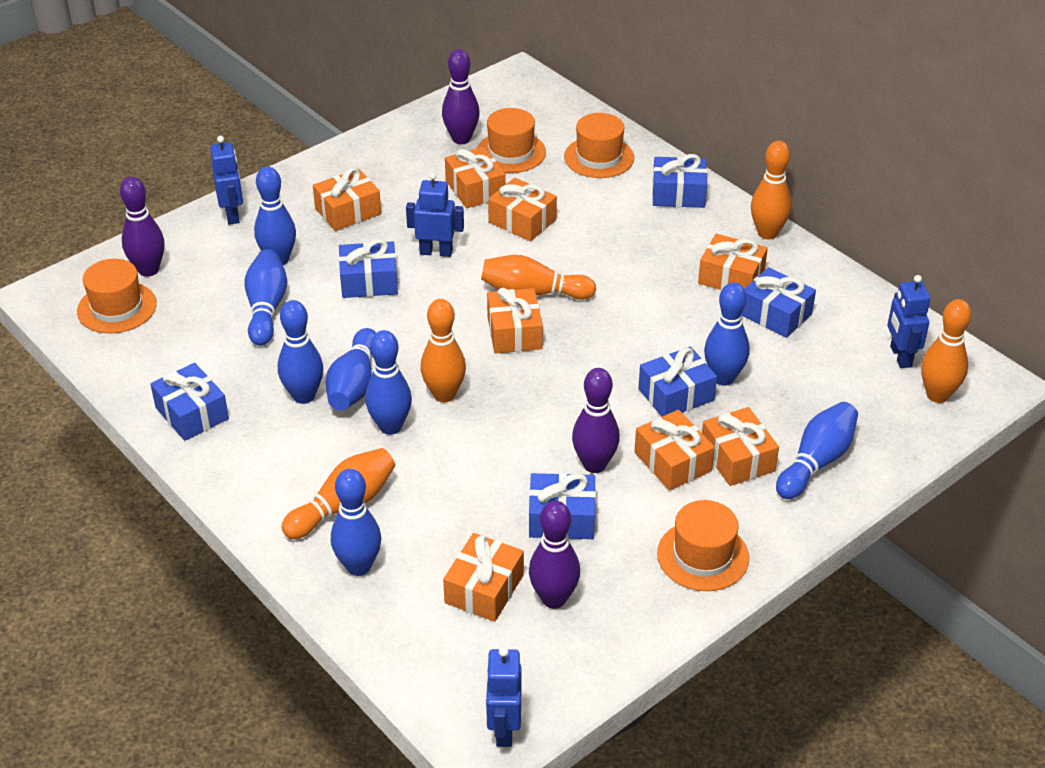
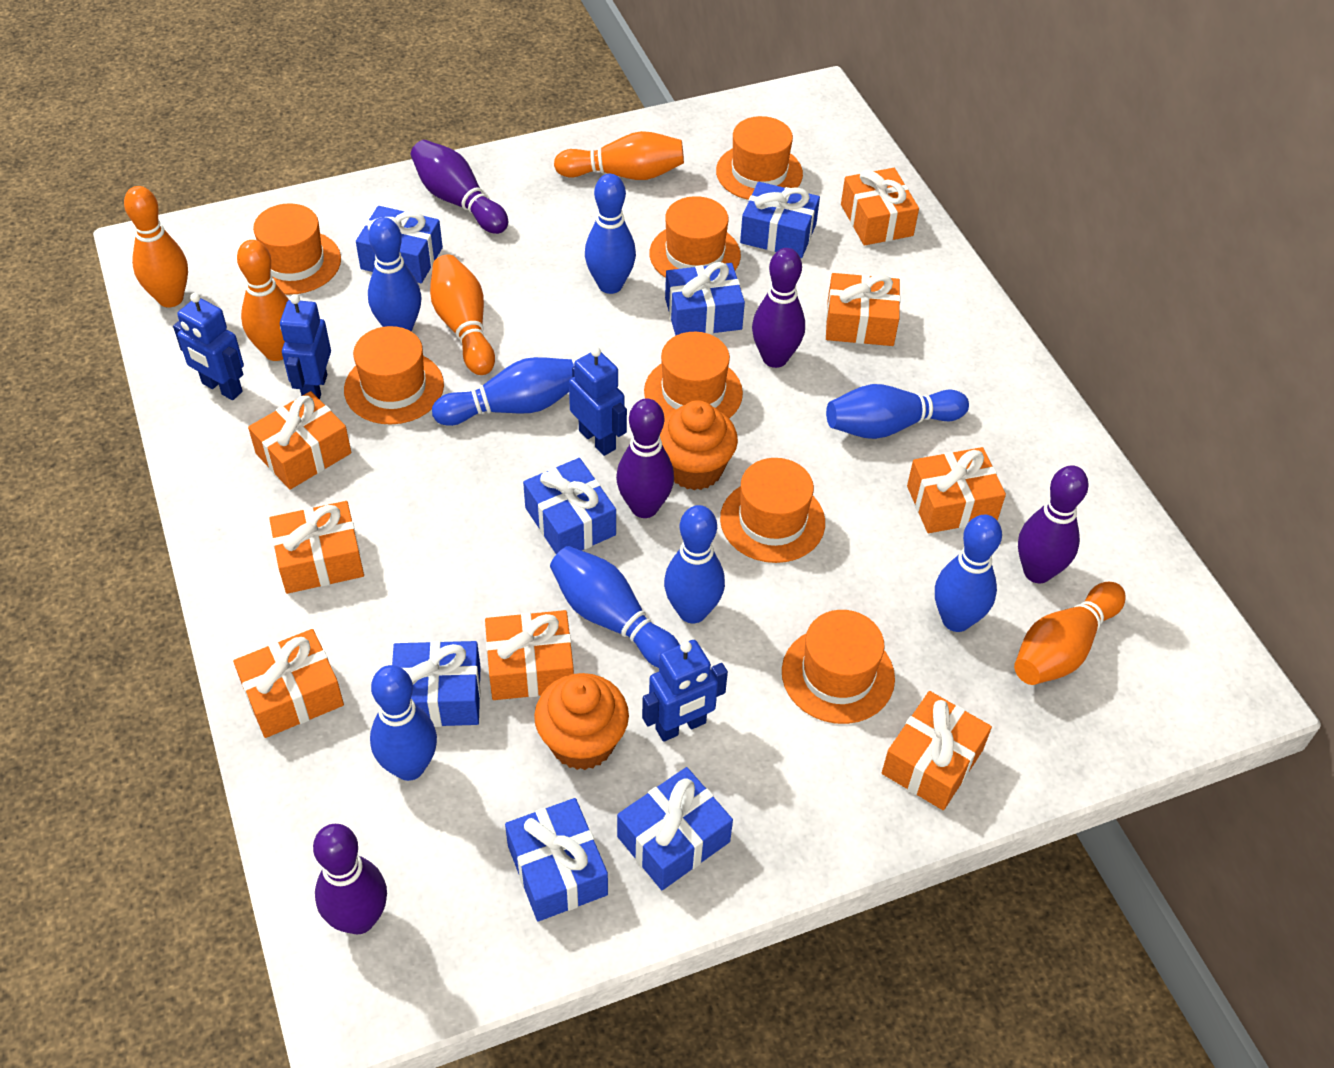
blue gift: [150,363,229,441] [339,239,398,298] [529,473,596,539] [638,346,717,417] [652,154,707,208] [742,267,816,338] = 6 -> [356,206,443,283] [392,641,481,727] [505,798,608,922] [523,458,616,554] [617,767,733,890] [665,262,745,336] [740,182,820,258] = 7
orange cupcake: none = 0 -> [534,673,629,770] [660,400,738,490] = 2
orange hat: [77,259,157,333] [477,108,546,173] [564,113,634,178] [657,500,749,591] = 4 -> [253,203,341,295] [344,326,444,425] [644,332,743,418] [649,196,741,278] [716,116,803,200] [720,458,825,563] [782,610,895,724] = 7
purple bowling pin: [120,177,165,277] [442,49,480,144] [529,501,580,609] [572,368,620,473] = 4 -> [313,824,387,934] [411,140,508,234] [616,398,674,518] [752,248,805,368] [1018,465,1089,583] = 5

